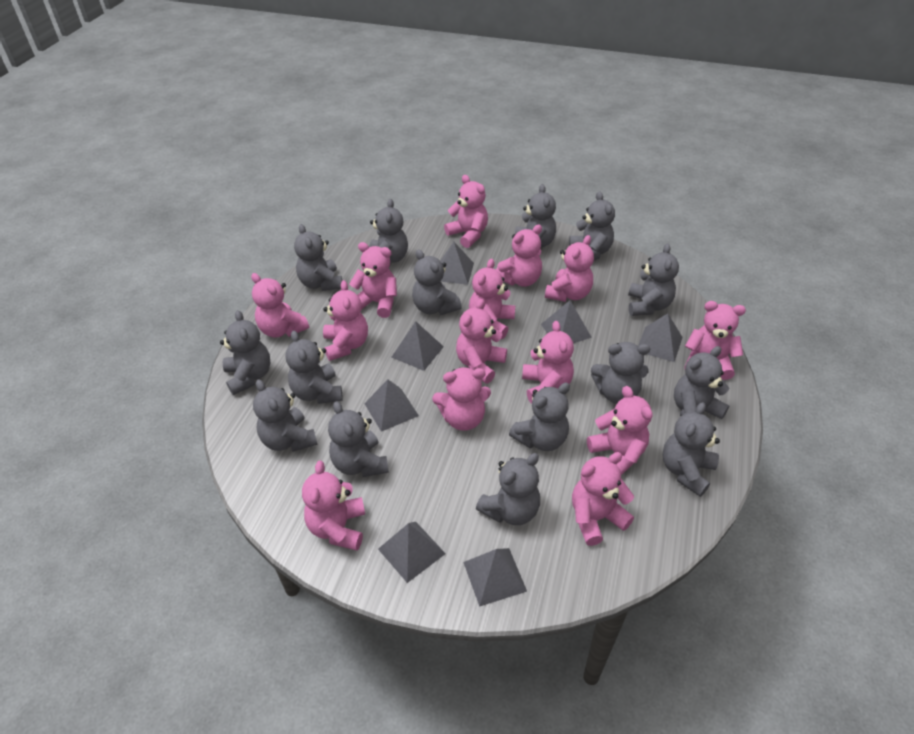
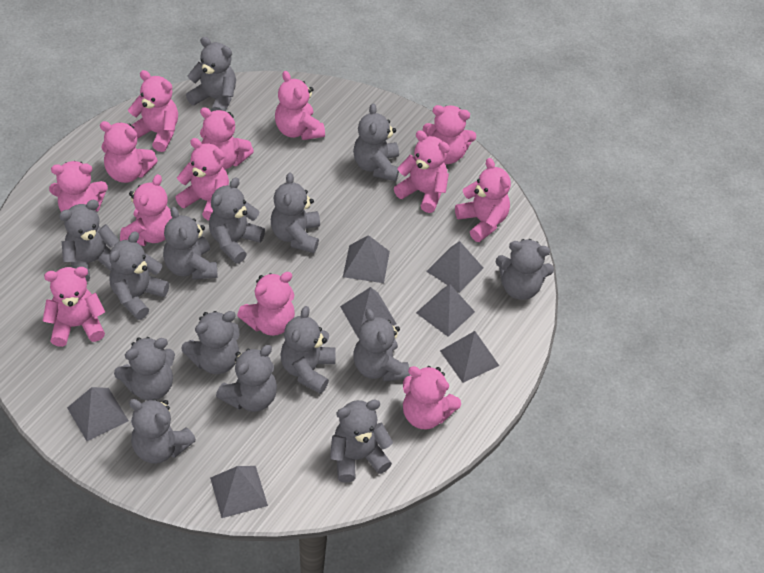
pink teddy bear: [251,273,309,338] [302,461,365,550] [323,280,368,361] [349,242,397,318] [432,367,491,431] [444,175,488,248] [456,299,507,384] [469,259,515,339] [496,225,542,287] [522,321,574,404] [545,235,594,302] [572,452,634,546] [587,386,653,475] [684,301,746,380] = 14 -> [43,267,105,347] [49,161,108,212] [100,121,158,183] [120,174,172,246] [128,70,178,152] [175,138,229,220] [200,107,254,169] [237,272,295,336] [275,71,325,140] [394,130,450,213] [403,366,461,430] [423,105,476,164] [455,158,511,242] = 13

